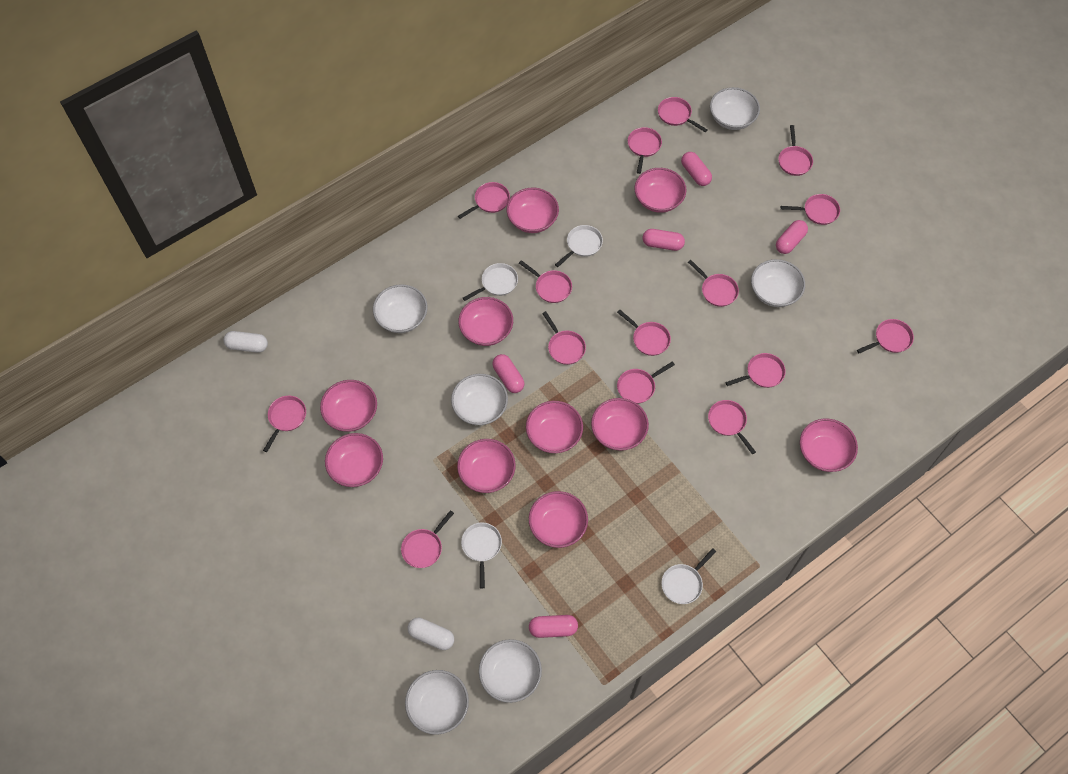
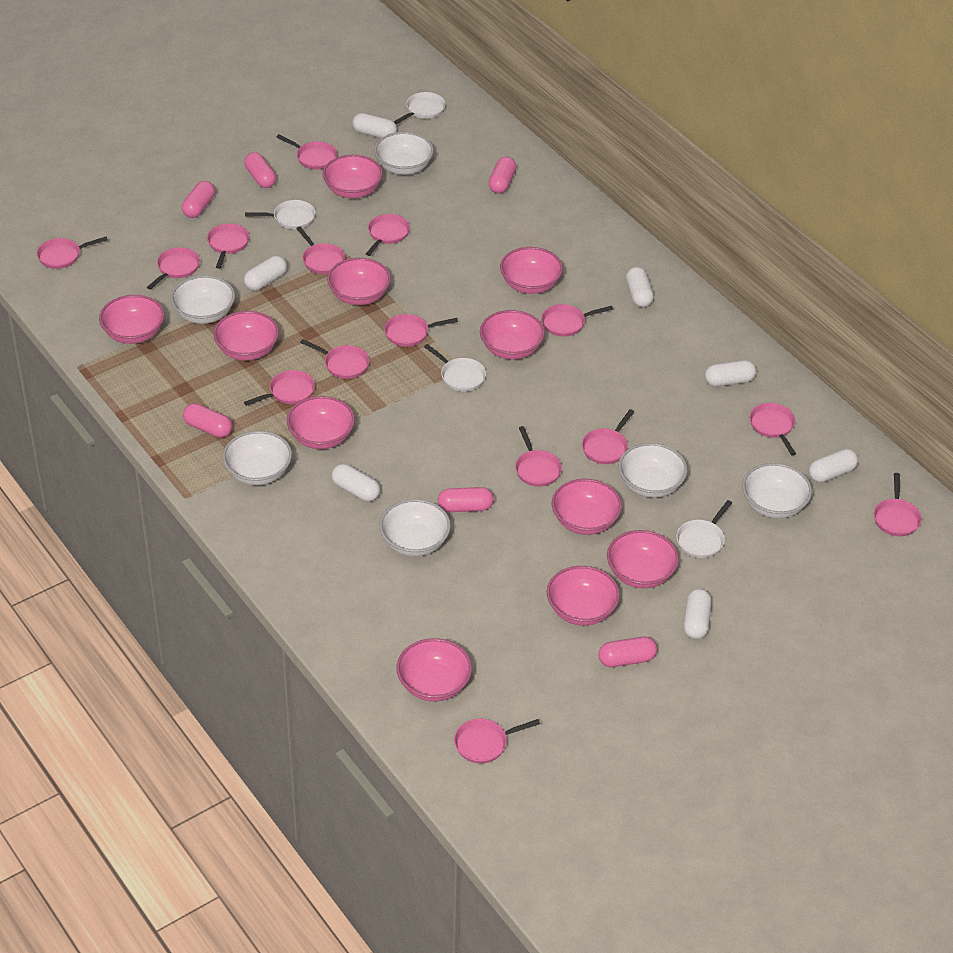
pink bowl: [320,380,377,432] [325,433,383,487] [457,439,516,493] [458,297,513,346] [507,188,559,233] [526,401,583,453] [529,491,588,548] [591,398,649,451] [634,168,686,213] [800,419,858,472] = 10 -> [99,295,165,344] [213,311,279,361] [287,396,355,449] [323,155,383,198] [327,258,391,305] [396,638,472,702] [480,310,545,359] [500,247,563,294] [547,566,620,626] [552,479,622,535] [607,530,679,588] = 11
pink capsule: [492,354,524,393] [529,615,578,638] [643,229,685,251] [681,152,712,186] [776,220,808,254] = 5 -> [182,181,215,218] [183,403,232,438] [244,152,276,188] [438,487,494,512] [489,156,516,194] [598,637,657,667] = 6
white capsule: [223,331,268,353] [408,618,454,650] = 2 -> [244,256,287,291] [331,464,380,502] [352,113,397,138] [626,267,654,307] [684,589,712,639] [705,360,756,387] [809,449,858,483] = 7

